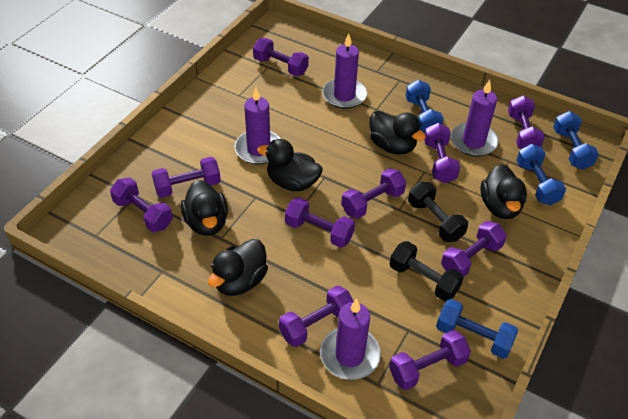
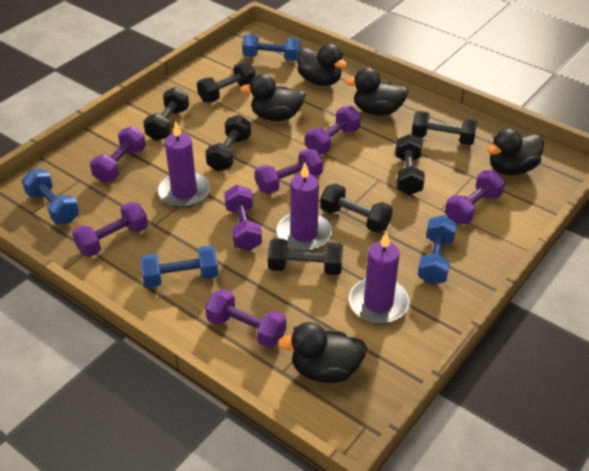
black dumbbell: [390,241,463,301] [408,182,468,242] = 2 -> [143,87,189,141] [197,62,256,103] [205,115,251,171] [268,238,343,275] [320,183,393,233] [395,134,425,195] [411,111,478,145] = 7
purple candle: [235,87,281,164] [320,299,381,380] [322,33,367,109] [451,80,499,156] = 4 -> [157,121,210,208] [276,163,332,251] [349,231,409,324] = 3
purple dumbbell: [110,177,173,232] [152,157,221,198] [253,38,309,76] [279,286,354,347] [285,197,355,248] [341,168,406,219] [389,330,471,390] [424,123,460,183] [441,221,507,277] [508,96,545,149] = 10 -> [72,202,148,257] [90,126,146,183] [205,289,287,348] [224,185,262,251] [255,149,323,194] [305,106,361,155] [445,171,505,224] = 7

